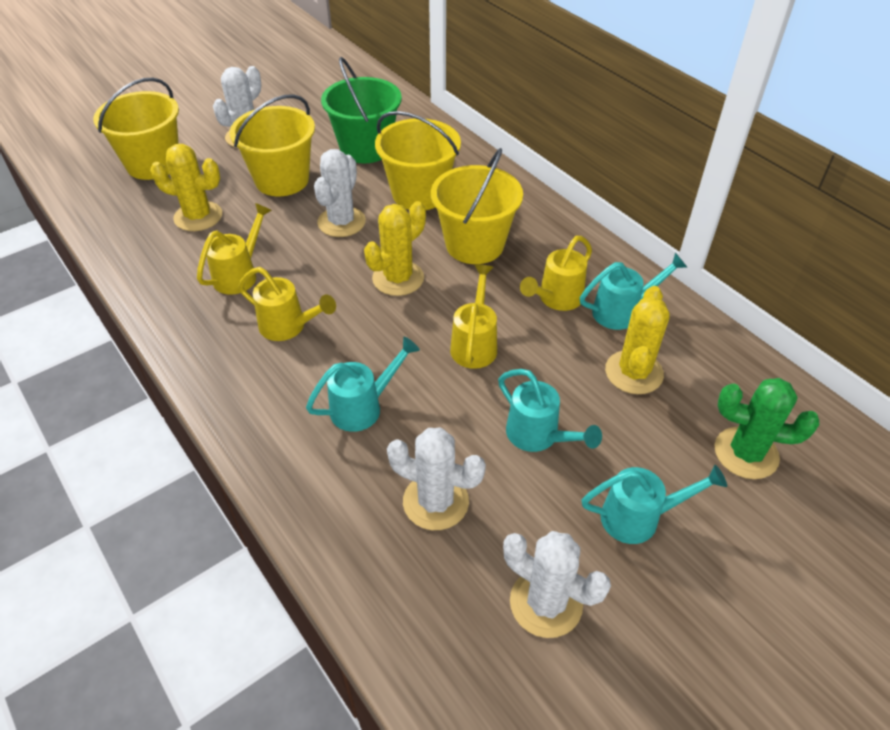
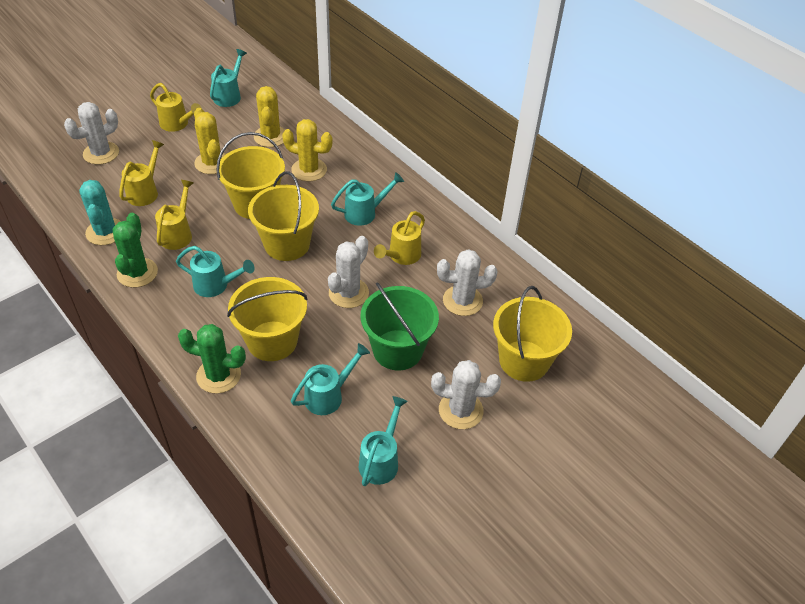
green cactus: [715,378,819,479] = 1 -> [113,213,158,288] [178,324,246,394] = 2
turquoise cactus: none = 0 -> [79,180,121,245] = 1
turquoise watering can: [306,337,420,432] [498,369,602,452] [580,253,687,330] [581,465,727,544] = 4 -> [176,246,255,297] [210,49,247,107] [291,343,370,415] [331,172,404,226] [359,396,408,486] = 5

